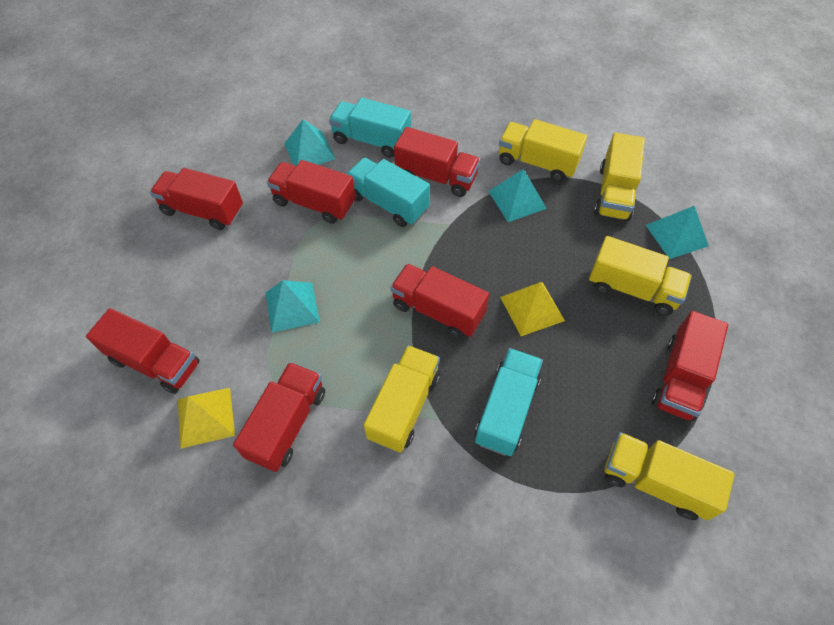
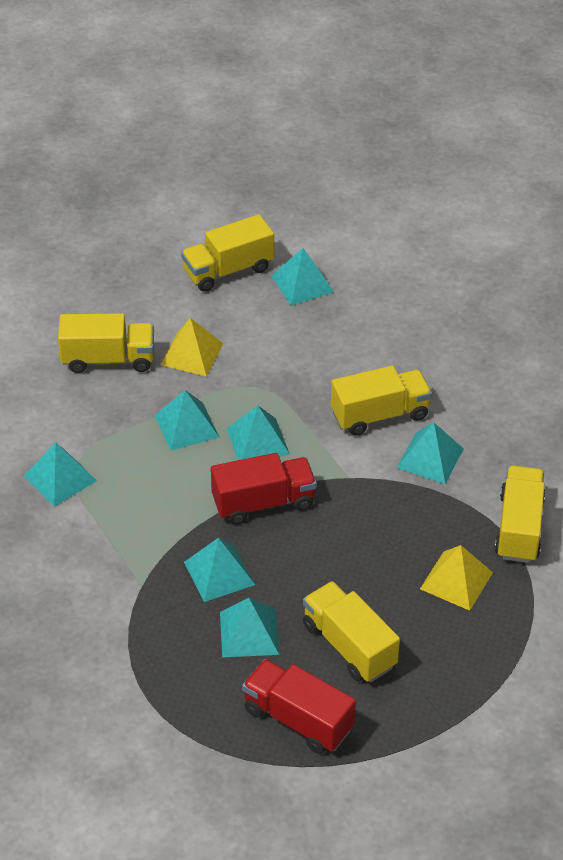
red truck: [86,308,200,394] [150,168,243,230] [233,362,325,472] [267,160,356,224] [390,264,489,339] [394,127,480,197] [652,311,728,421] = 7 -> [211,453,317,524] [242,659,356,754] = 2
turquoise pyramid: [266,280,320,333] [284,119,336,166] [488,169,547,222] [646,206,709,259] = 4 -> [24,442,97,506] [155,390,219,451] [184,538,255,602] [220,598,279,658] [226,405,290,460] [271,248,334,306] [397,422,464,484] = 7
turquoise truck: [329,98,411,158] [347,158,430,227] [475,348,543,456] = 3 -> none = 0

